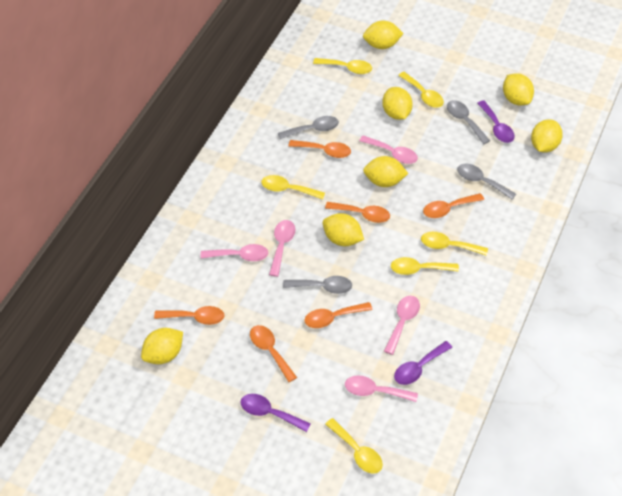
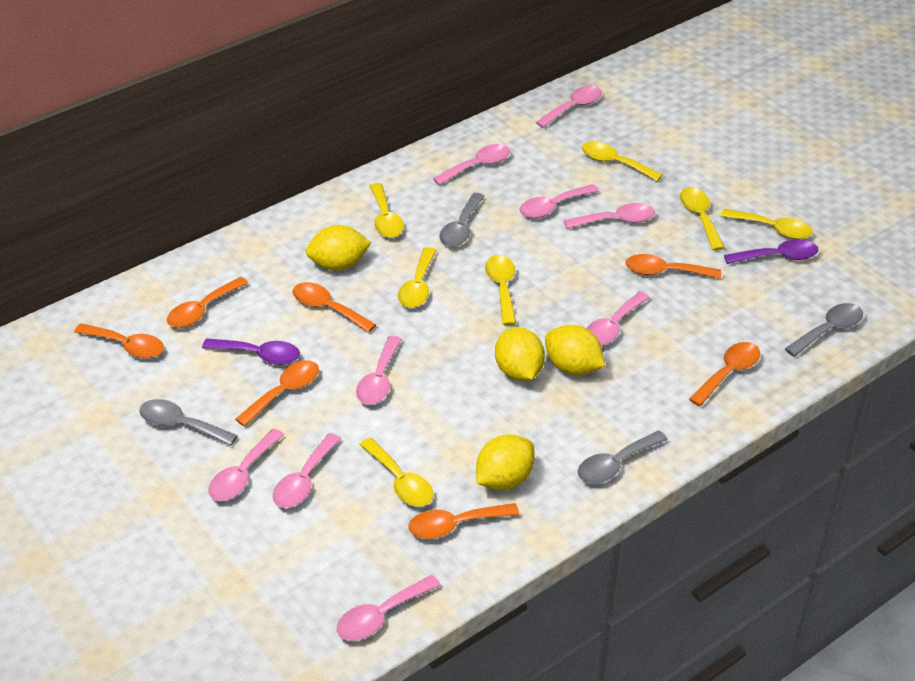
orange spoon: [154,306,224,325] [250,325,297,382] [288,140,351,158] [305,302,373,328] [325,202,390,223] [423,193,484,218] = 6 -> [74,323,164,358] [167,277,248,328] [235,360,319,427] [292,282,376,333] [408,503,519,539] [625,254,721,279] [689,342,760,406] = 7
pink spoon: [201,244,268,261] [269,220,296,277] [345,375,418,402] [359,135,418,164] [384,296,420,355] = 5 -> [208,429,284,501] [273,433,341,508] [337,575,441,641] [356,336,402,405] [433,144,510,185] [519,184,599,218] [536,86,602,128] [564,203,655,229] [587,291,650,345] = 9
purple spoon: [241,394,311,432] [394,341,452,385] [477,100,515,143] = 3 -> [202,338,300,365] [724,239,819,264] = 2
yellow lemon: [141,328,183,364] [323,213,364,246] [363,21,404,49] [363,156,408,187] [382,87,413,120] [503,73,534,105] [531,119,563,153] = 7 -> [306,225,371,271] [476,434,535,490] [495,327,545,381] [545,325,605,375] = 4
yellow spoon: [261,175,325,200] [313,58,372,74] [325,418,383,474] [391,257,459,275] [398,72,444,108] [421,232,488,256] = 6 -> [359,438,433,507] [370,183,404,238] [398,247,437,308] [485,255,516,325] [582,142,663,181] [680,187,725,251] [720,209,812,239] = 7

